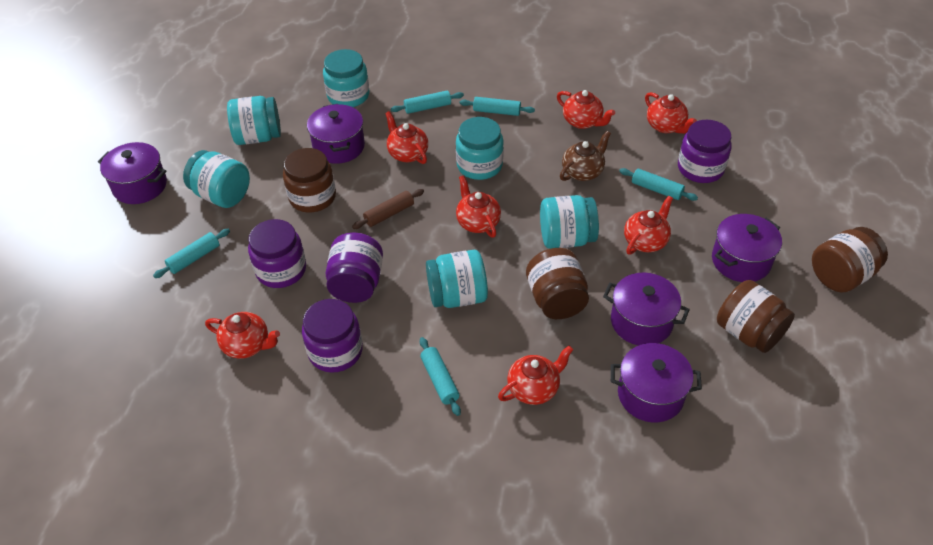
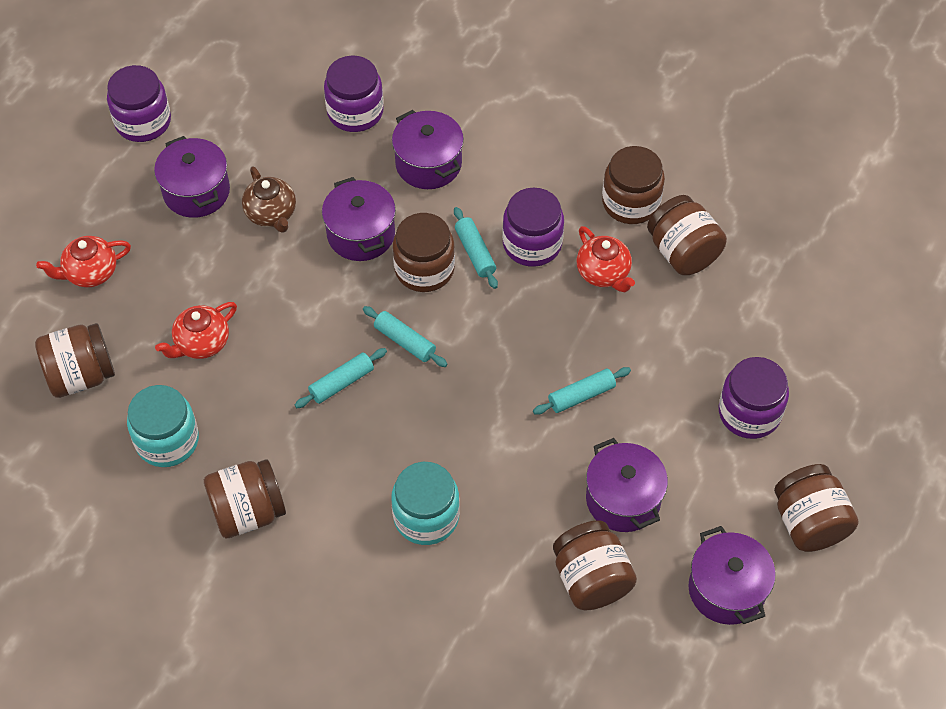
brown jar: [283,148,336,212] [526,248,589,319] [717,280,795,353] [812,227,888,293] = 4 -> [35,323,115,398] [204,459,286,538] [393,213,455,292] [553,520,637,610] [602,146,665,224] [647,195,727,275] [774,464,858,552] = 7
brown rolling pin: [352,189,424,229] = 1 -> none = 0
red teapot: [205,312,280,359] [385,111,428,164] [456,175,501,238] [498,346,573,405] [557,90,615,129] [624,196,673,255] [645,92,697,134] = 7 -> [36,236,131,287] [155,302,237,359] [577,226,635,292] = 3
turquoise jar: [183,150,250,208] [227,96,281,145] [323,49,369,107] [426,250,488,308] [456,117,504,180] [540,195,599,249] = 6 -> [127,385,199,467] [391,462,460,545] = 2
turquoise rolling pin: [153,229,230,278] [391,91,464,114] [420,337,461,416] [460,97,535,116] [619,168,698,201] = 5 -> [295,348,387,408] [363,306,447,367] [454,207,498,289] [533,367,631,415] = 4

